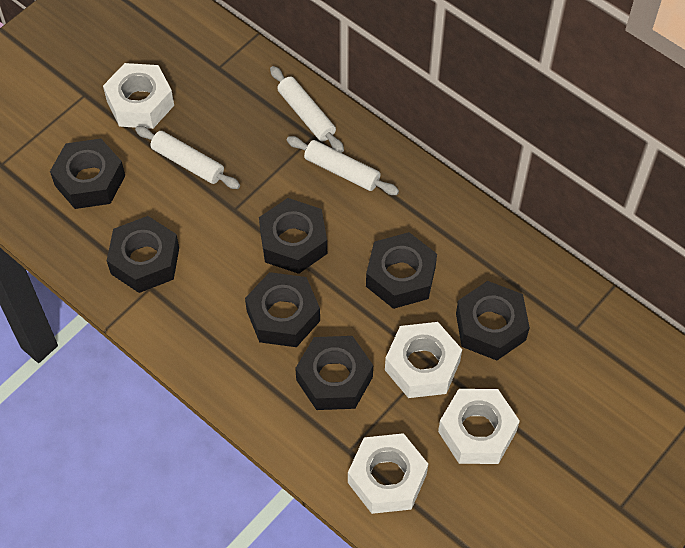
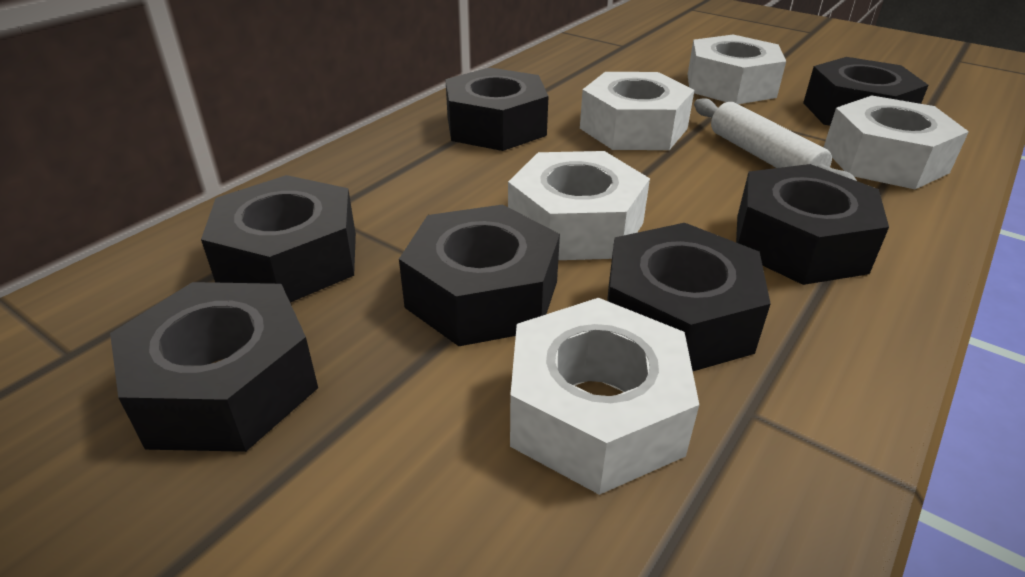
white nut: [103,63,174,129] [348,433,428,514] [385,322,462,398] [438,389,520,464] = 4 -> [508,151,650,260] [510,298,699,495] [580,72,694,150] [687,34,786,104] [823,95,969,189] = 5
white rolling pin: [135,126,240,189] [270,66,344,153] [287,136,399,195] = 3 -> [694,98,857,181] = 1

